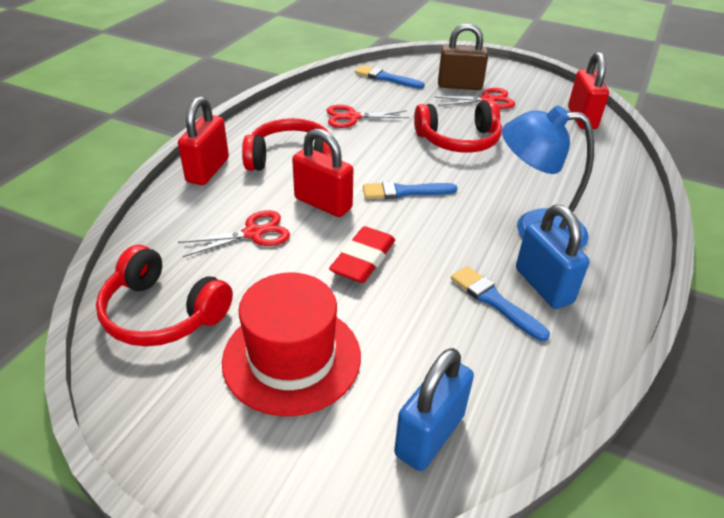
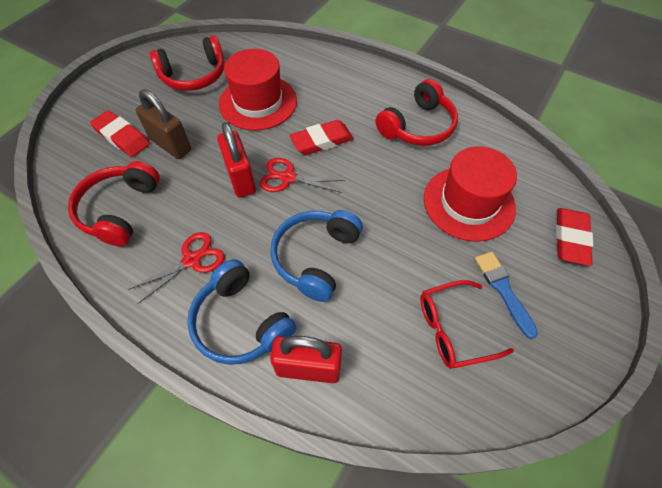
blue brush: [355,65,425,89] [363,181,457,199] [451,266,550,341] = 3 -> [475,252,538,339] = 1
blue headphones: none = 0 -> [187,259,297,365] [270,210,363,302] = 2
blue lamp: [502,105,594,250] = 1 -> none = 0
blue padlock: [394,348,474,471] [516,205,590,309] = 2 -> none = 0
red eraser: [329,226,395,283] = 1 -> [90,110,150,157] [289,120,354,155] [556,208,593,266] = 3
red glasses: none = 0 -> [420,280,514,369] = 1
red hat: [222,273,361,416] = 1 -> [219,49,297,130] [424,146,517,241] = 2
red padlock: [178,96,229,185] [292,128,353,217] [568,52,609,129] = 3 -> [217,122,256,198] [270,336,342,383] = 2
red scissors: [178,210,290,257] [327,105,409,128] [435,88,515,109] = 3 -> [128,232,225,304] [259,158,345,193] = 2

